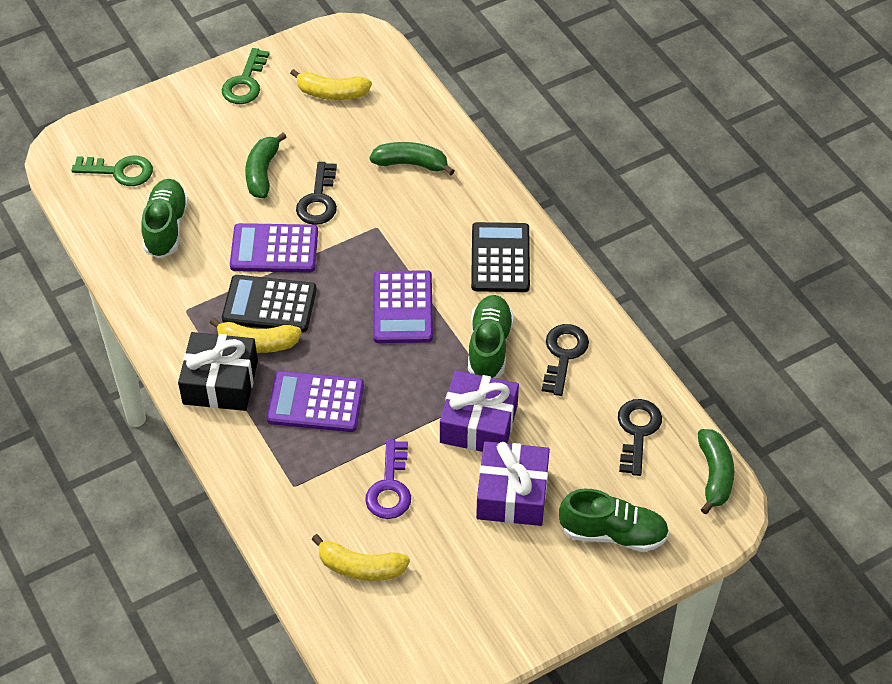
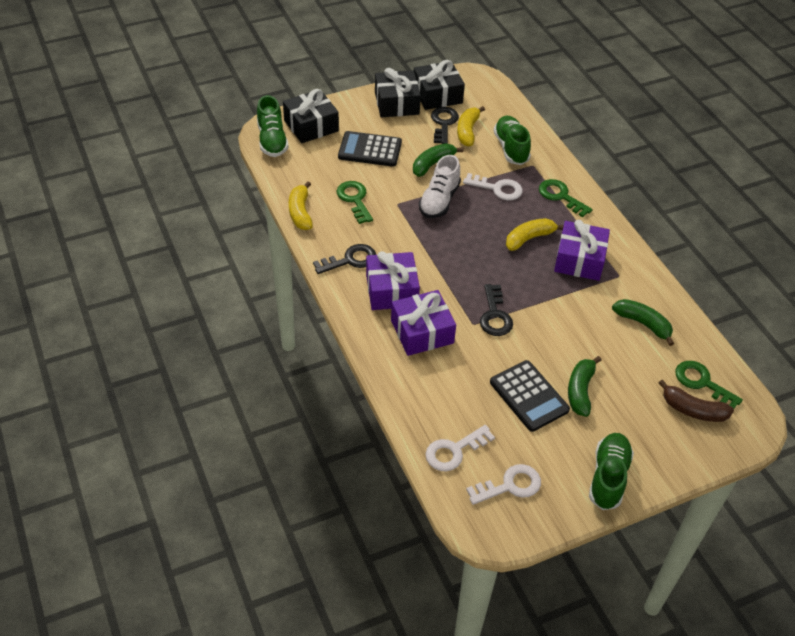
black gift: [178,332,258,411] = 1 -> [283,89,339,143] [375,68,421,117] [414,60,465,110] = 3
brown banana: none = 0 -> [659,380,734,422] = 1
green key: [72,156,153,186] [222,48,269,104] = 2 -> [336,181,373,224] [539,179,593,217] [676,361,743,408] = 3
purple calculator: [230,223,318,273] [267,371,364,432] [373,270,433,343] = 3 -> none = 0
purple gift: [440,371,519,452] [476,441,550,526] = 2 -> [366,251,420,310] [391,290,456,356] [554,220,610,281] = 3
purple key: [365,439,411,519] = 1 -> none = 0
white key: none = 0 -> [425,425,495,471] [463,173,523,201] [466,464,541,505] = 3
white shoe: none = 0 -> [419,155,461,218] = 1

